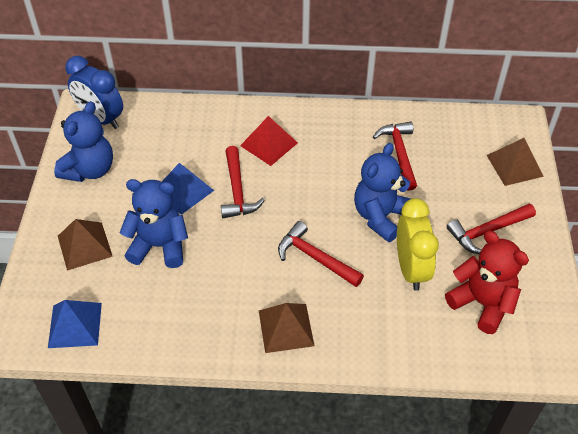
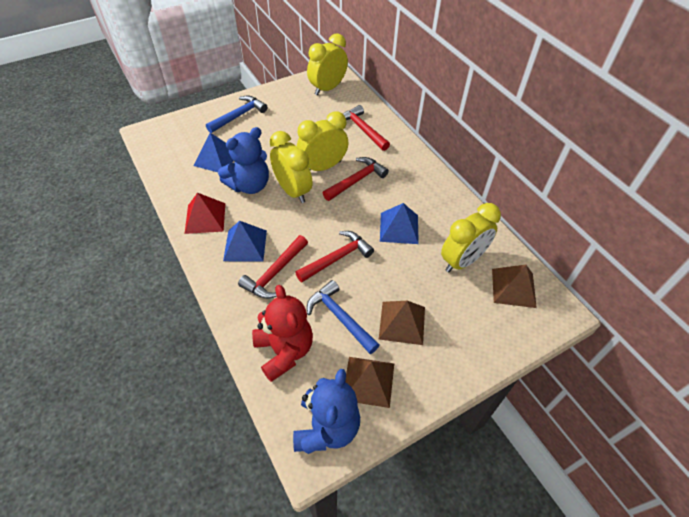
blue clock: [66,56,123,129] = 1 -> none = 0
blue hammer: none = 0 -> [206,96,267,133] [307,280,379,354] = 2
blue pyramid: [48,300,102,348] [162,163,214,215] = 2 -> [193,133,234,172] [223,221,267,262] [380,203,419,244] = 3
blue teddy bear: [54,101,113,182] [119,179,188,268] [354,143,411,242] = 3 -> [218,127,269,194] [293,369,360,454] = 2
yellow clock: [397,198,439,291] = 1 -> [270,131,313,203] [297,111,349,171] [307,33,348,95] [441,203,501,273] = 4

